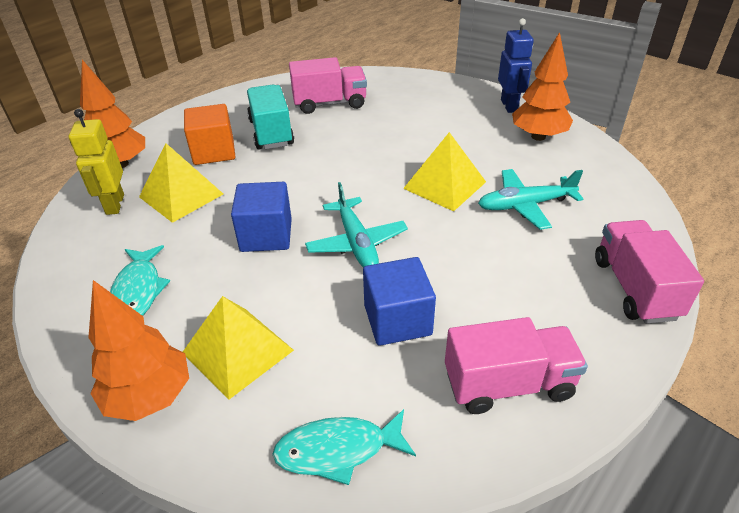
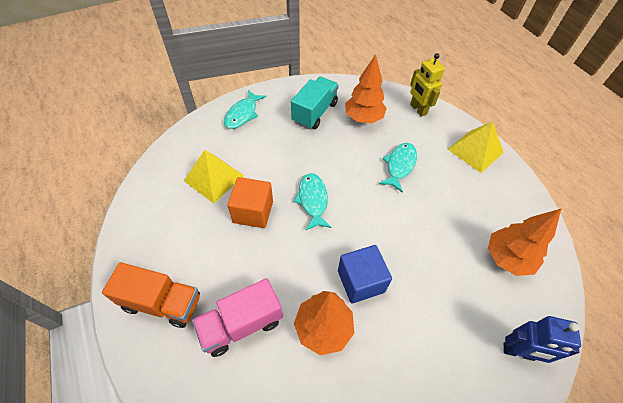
blue cube: [231,182,292,252] [363,257,436,346] = 2 -> [338,245,392,304] = 1
orange truck: none = 0 -> [102,262,200,328] = 1
pink truck: [289,57,367,114] [445,317,588,414] [595,220,704,324] = 3 -> [192,278,283,357] = 1
turquoise fish: [110,245,170,316] [272,409,416,485] = 2 -> [224,90,266,129] [294,173,332,231] [379,143,417,192] = 3
turquoise plane: [305,182,408,268] [478,169,583,230] = 2 -> none = 0
yellow pyramid: [139,143,223,223] [183,296,294,400] [403,132,486,211] = 3 -> [184,150,244,203] [448,122,504,173] = 2

